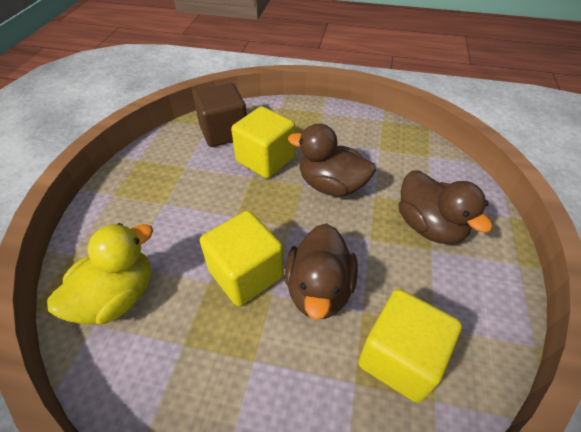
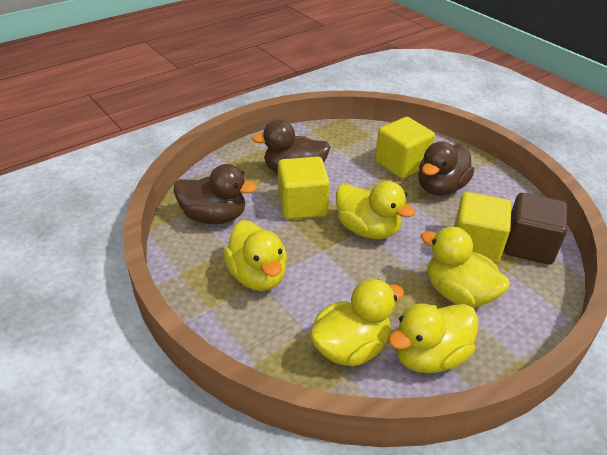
yellow duck: [47,223,153,324] = 1 -> [223,220,287,291] [310,279,404,366] [336,181,415,239] [388,303,479,373] [421,227,510,307] = 5

